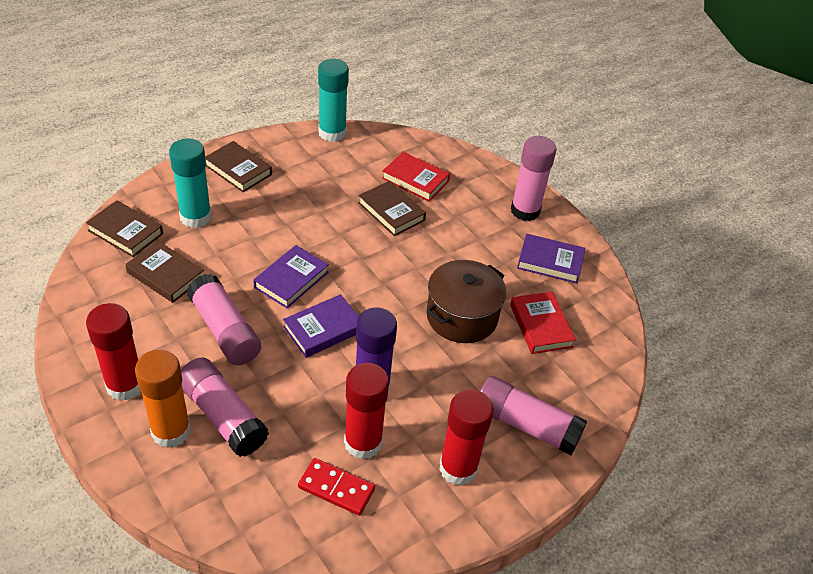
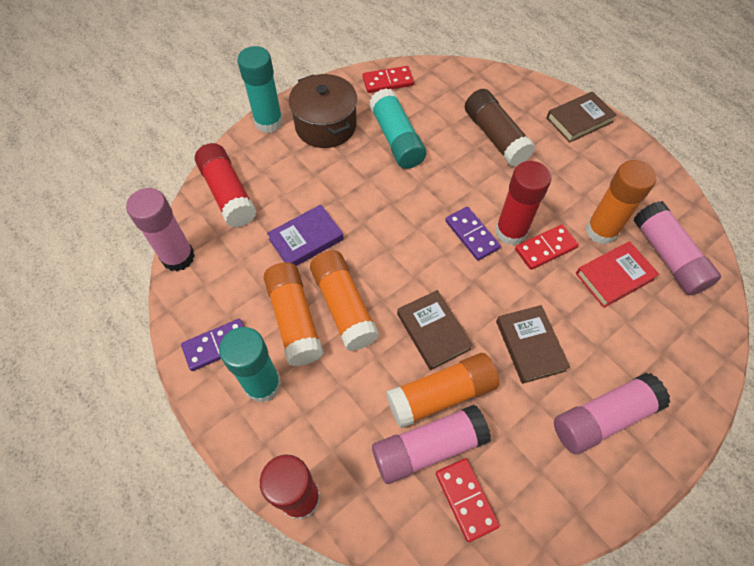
brown book: [86,200,163,257] [125,241,204,303] [205,141,272,192] [358,181,426,236] = 4 -> [397,290,473,370] [496,305,570,384] [547,91,617,143] = 3
brown glue stick: none = 0 -> [465,89,536,167] = 1
orange glue stick: [135,350,191,448] = 1 -> [263,262,324,366] [310,250,379,351] [386,353,499,428] [586,160,656,245] = 4
purple book: [253,245,329,308] [283,294,359,358] [517,234,585,283] = 3 -> [267,204,344,266] = 1
purple domino: none = 0 -> [181,319,244,371] [445,206,501,261] = 2
purple glue stick: [356,307,397,394] = 1 -> none = 0
red book: [382,152,450,201] [510,292,576,354] = 2 -> [576,241,659,308] = 1
red domino: [298,458,375,516] = 1 -> [363,66,414,93] [436,458,500,542] [515,224,579,270] = 3
turquoise glue stick: [169,139,212,228] [318,59,349,142] = 2 -> [219,327,281,403] [237,46,283,133] [369,88,426,169] = 3

